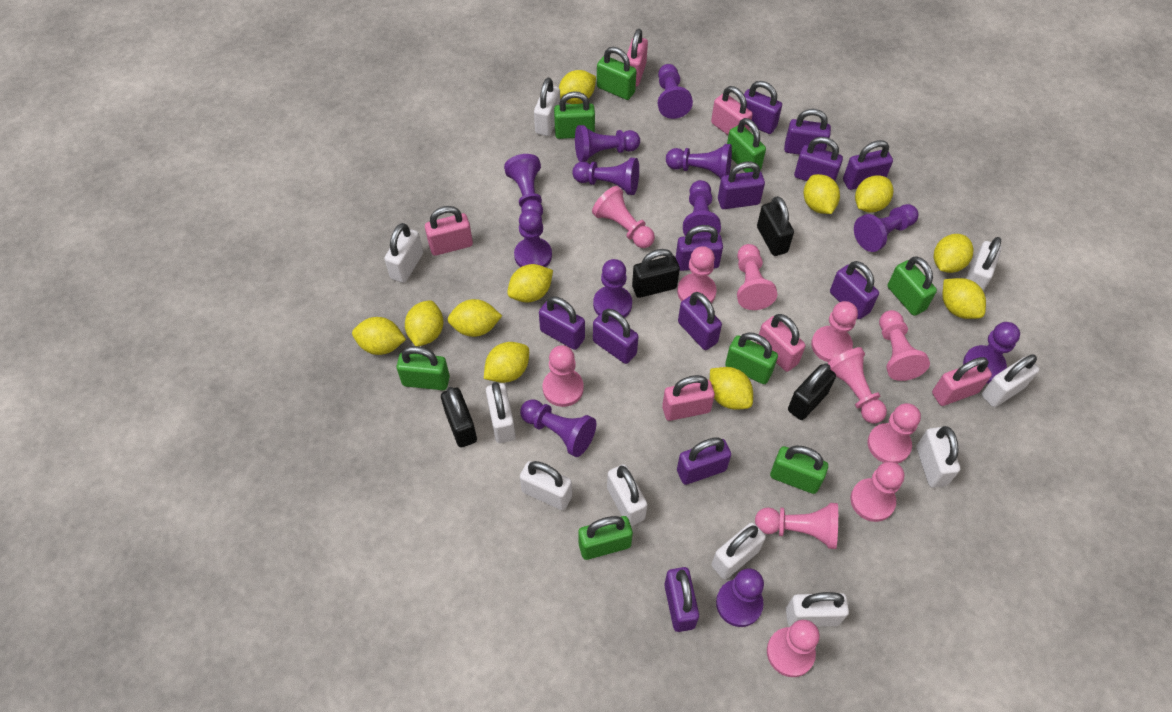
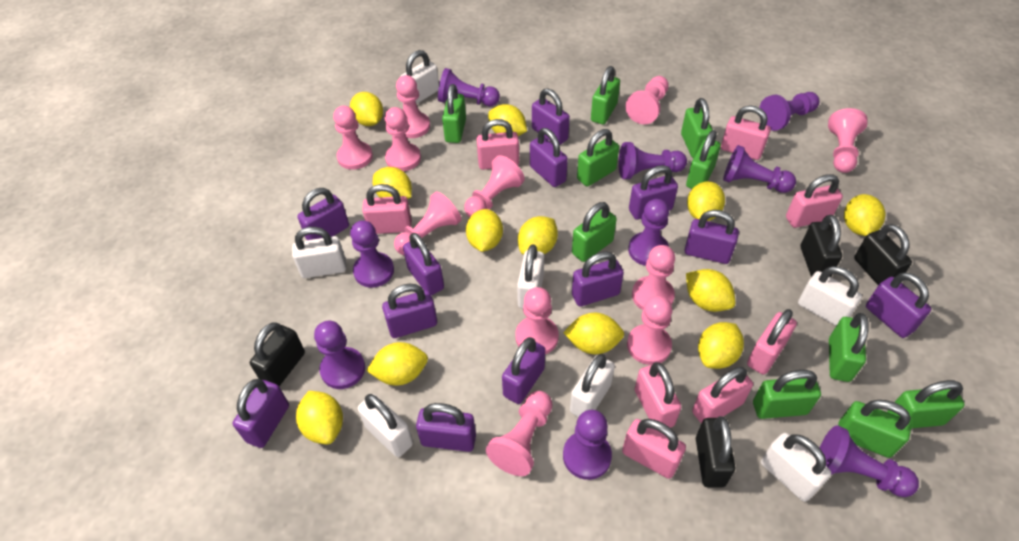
green padlock: [396,346,450,390] [554,91,595,139] [578,516,633,560] [597,47,636,100] [725,332,778,384] [727,118,766,173] [770,445,828,494] [887,256,937,316] = 8 -> [442,84,466,143] [572,202,617,262] [577,129,619,186] [591,66,620,124] [681,98,713,158] [686,130,721,189] [753,370,821,419] [829,313,869,382] [838,400,912,458] [887,380,965,428] = 10
pink padlock: [425,206,473,256] [627,29,648,87] [662,375,715,421] [711,86,753,135] [757,314,806,372] [932,357,992,406] = 6 -> [362,184,412,234] [476,119,519,170] [622,419,686,479] [635,362,682,428] [692,367,753,424] [721,105,771,160] [747,309,797,375] [786,174,843,228] = 8
purple pawn: [504,154,543,216] [514,209,552,267] [520,399,596,457] [572,158,639,195] [575,125,640,162] [593,259,632,318] [658,64,693,119] [666,144,732,179] [683,180,721,236] [716,568,764,627] [854,204,919,252] [963,322,1020,383] = 12 -> [314,321,365,389] [350,220,394,288] [438,68,500,106] [563,410,612,480] [618,142,687,179] [628,199,669,266] [723,145,796,193] [759,92,819,131] [820,425,919,497] = 9
white padlock: [384,223,423,283] [486,382,516,443] [520,461,572,510] [534,78,560,136] [607,464,647,526] [712,523,766,579] [786,592,849,627] [916,426,960,488] [966,237,1001,291] [982,354,1039,407] = 10 -> [292,227,346,278] [358,394,413,457] [400,50,439,104] [517,244,544,309] [570,354,615,417] [761,433,831,502] [798,266,862,326] = 7
yellow lemon: [352,317,406,355] [405,300,443,346] [447,299,502,337] [484,342,529,383] [507,264,553,302] [559,70,596,104] [710,367,753,410] [804,174,840,214] [855,175,893,212] [934,234,974,273] [942,278,986,319] = 11 -> [296,391,343,444] [350,92,383,126] [366,342,428,386] [373,167,412,199] [466,209,503,252] [488,104,527,136] [518,216,558,255] [563,313,624,354] [686,269,735,312] [687,181,725,221] [698,322,744,369] [844,194,885,236] = 12

